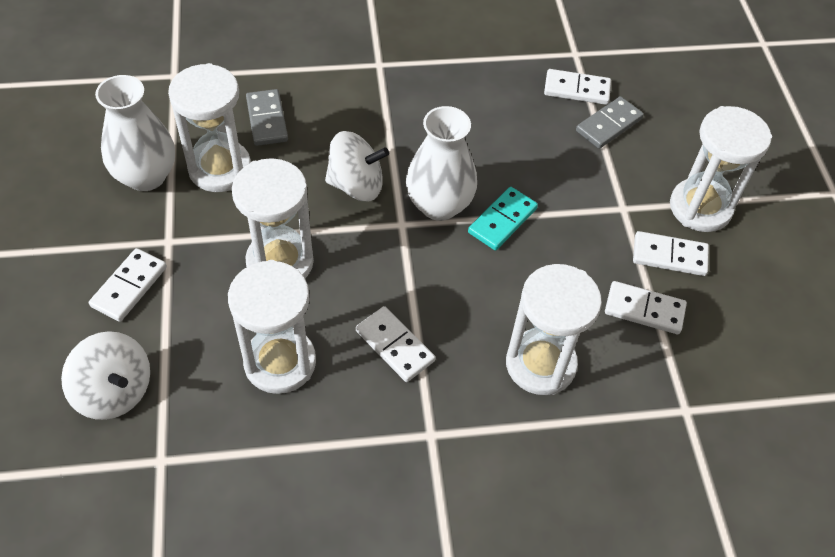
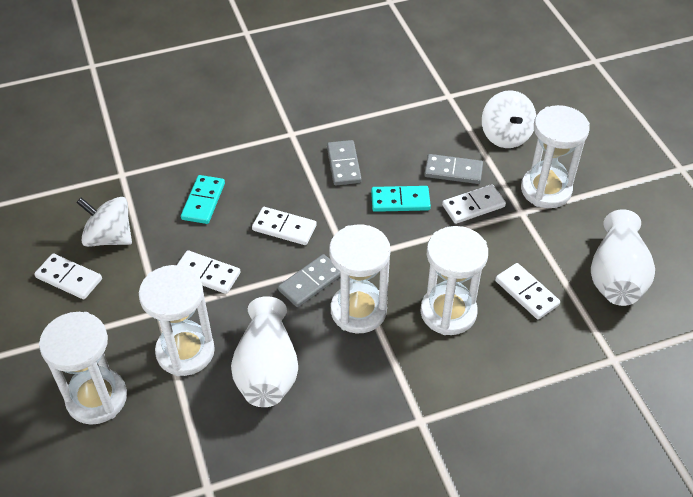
grey domino: [246,89,288,146] [576,96,644,149] = 2 -> [278,254,340,307] [327,140,362,185] [424,154,483,184] = 3
turquoise domino: [468,187,538,250] = 1 -> [181,175,225,224] [371,186,431,212] = 2

